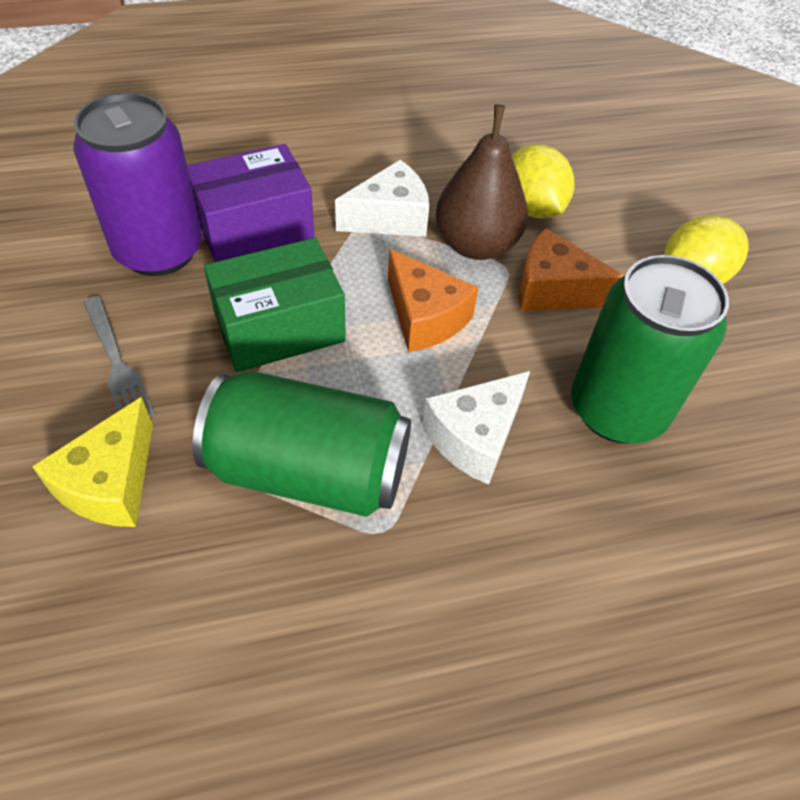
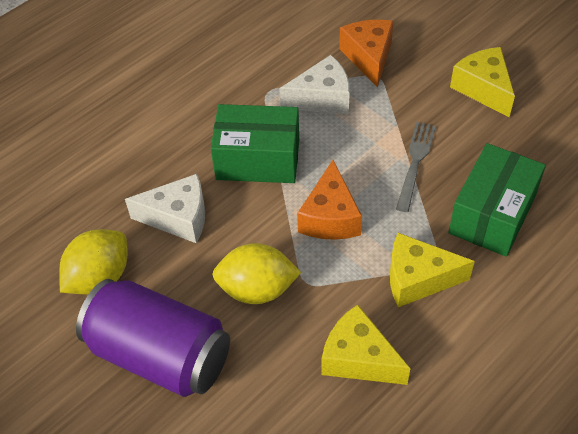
brown pear: [435,105,528,260] = 1 -> none = 0
green box: [204,238,346,372] = 1 -> [211,104,299,183] [448,143,546,257] = 2
green can: [193,371,411,517] [571,255,729,443] = 2 -> none = 0
purple box: [187,144,314,262] = 1 -> none = 0
yellow cheese: [32,397,153,527] = 1 -> [322,304,411,385] [390,233,475,307] [450,47,515,117] = 3

